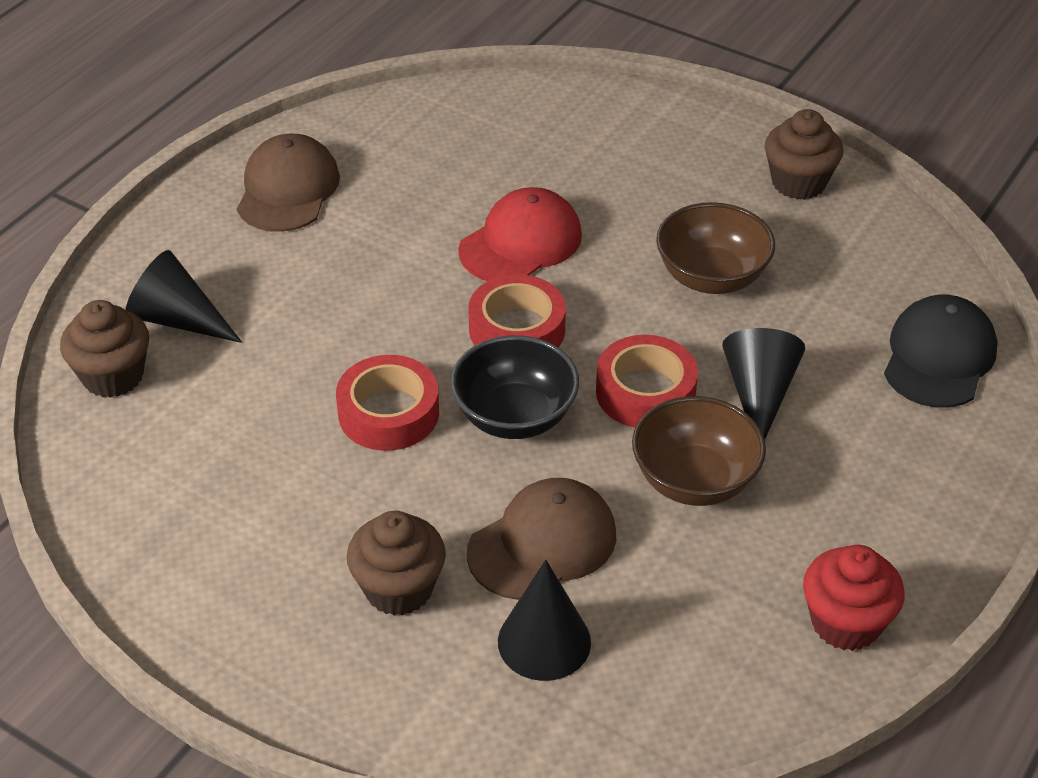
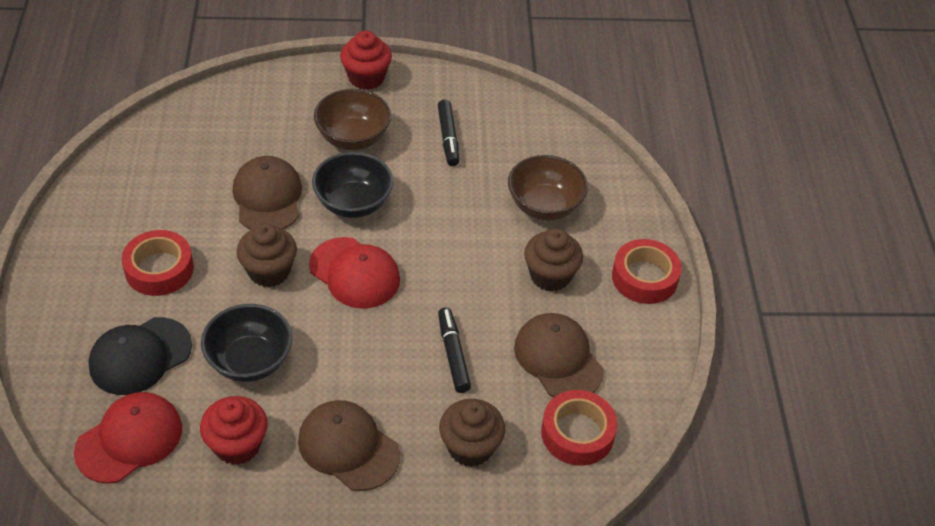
black bowl: [451,335,579,439] = 1 -> [201,304,293,382] [312,152,393,218] = 2
black cone: [125,250,242,343] [498,560,591,681] [722,328,805,439] = 3 -> none = 0
black marker: none = 0 -> [438,99,459,166] [438,307,471,393] = 2
brown cap: [237,134,340,232] [467,478,616,600] = 2 -> [233,156,302,230] [298,400,400,491] [514,313,604,397] = 3
red cap: [458,187,582,281] = 1 -> [74,392,182,484] [309,237,400,309] = 2
red cupcake: [803,545,905,651] = 1 -> [200,396,268,465] [340,31,392,90] = 2

